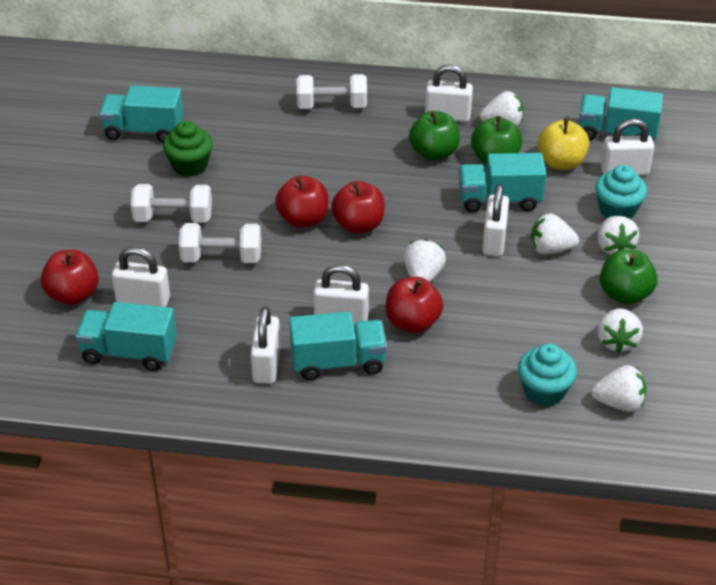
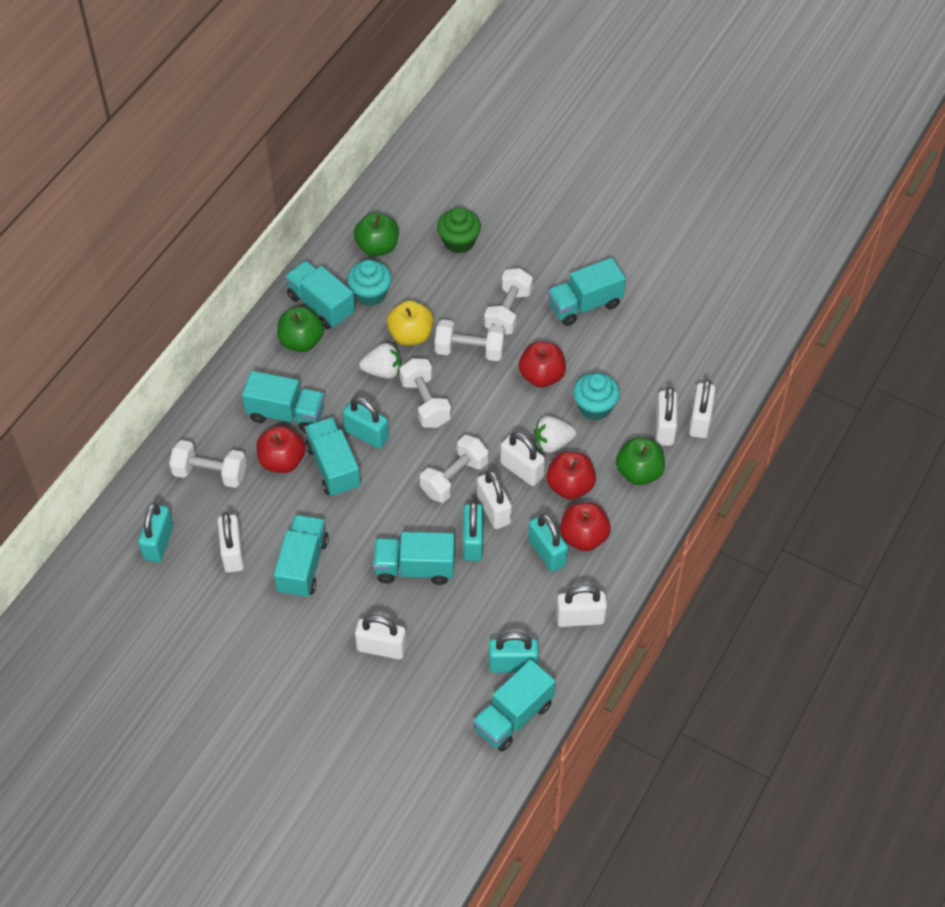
turquoise padlock: none = 0 -> [138,502,173,563] [343,397,389,449] [463,501,483,561] [489,632,539,673] [528,513,568,572] = 5
turquoise truck: [75,302,177,371] [99,85,184,143] [289,312,387,380] [459,153,546,212] [579,87,663,140] = 5 -> [242,371,325,432] [274,515,329,598] [285,261,355,329] [305,417,361,497] [373,532,455,585] [473,660,556,752] [548,258,626,326] = 7
white dumbbell: [131,184,212,223] [179,223,261,263] [297,74,367,109] = 3 -> [169,440,247,488] [399,358,451,428] [420,435,488,503] [435,319,505,361] [484,268,533,335] = 5
white padlock: [112,247,170,307] [251,307,281,384] [314,264,369,325] [425,64,473,122] [482,184,509,256] [601,119,654,175] = 6 -> [218,513,244,573] [355,615,406,660] [477,470,512,529] [500,432,545,486] [556,585,607,627] [656,387,678,446] [689,379,716,438] = 7
white strawberry: [404,239,446,282] [480,91,524,127] [531,213,579,254] [591,365,647,412] [598,216,639,255] [598,308,643,353] = 6 -> [359,343,401,379] [534,416,576,453] = 2

